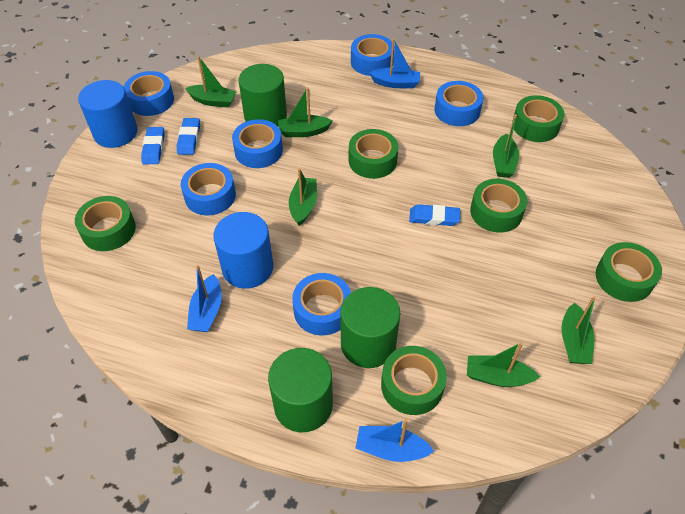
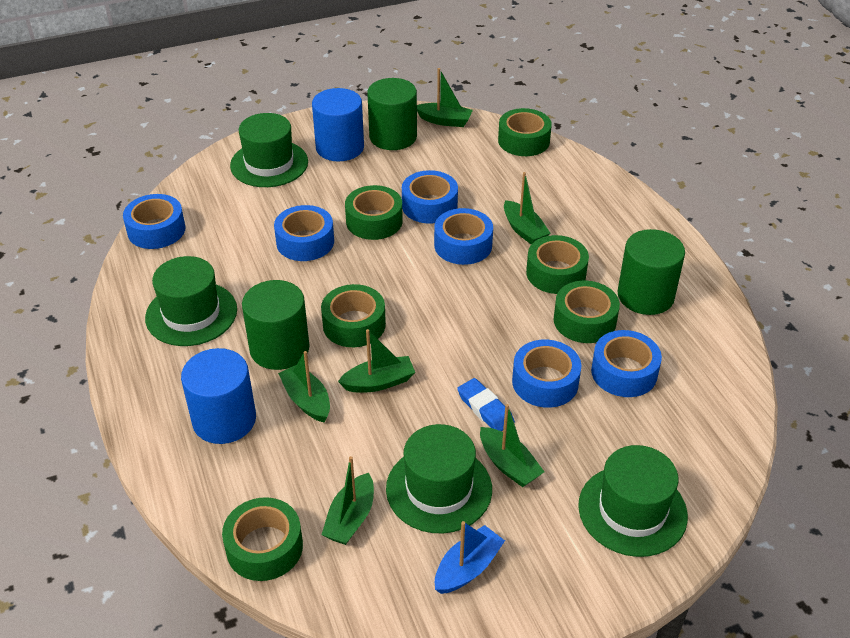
blue boat: [187,265,222,332] [356,419,434,462] [369,39,420,88] = 3 -> [435,521,505,594] = 1
blue eraser: [141,127,165,164] [177,118,200,155] [409,204,460,226] = 3 -> [457,378,515,431] = 1
green hat: none = 0 -> [145,256,237,346] [230,113,308,187] [386,424,492,533] [578,445,688,557] = 4

